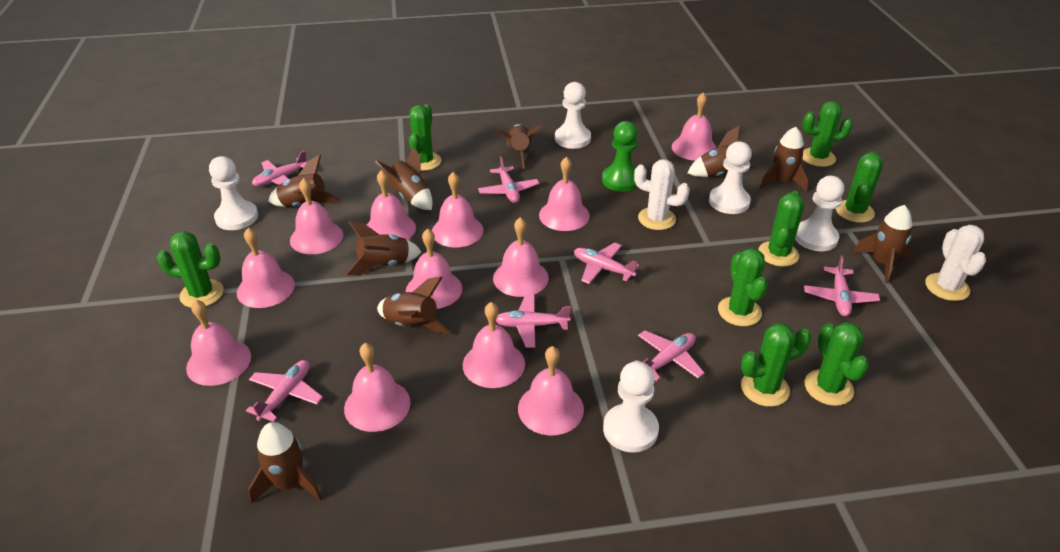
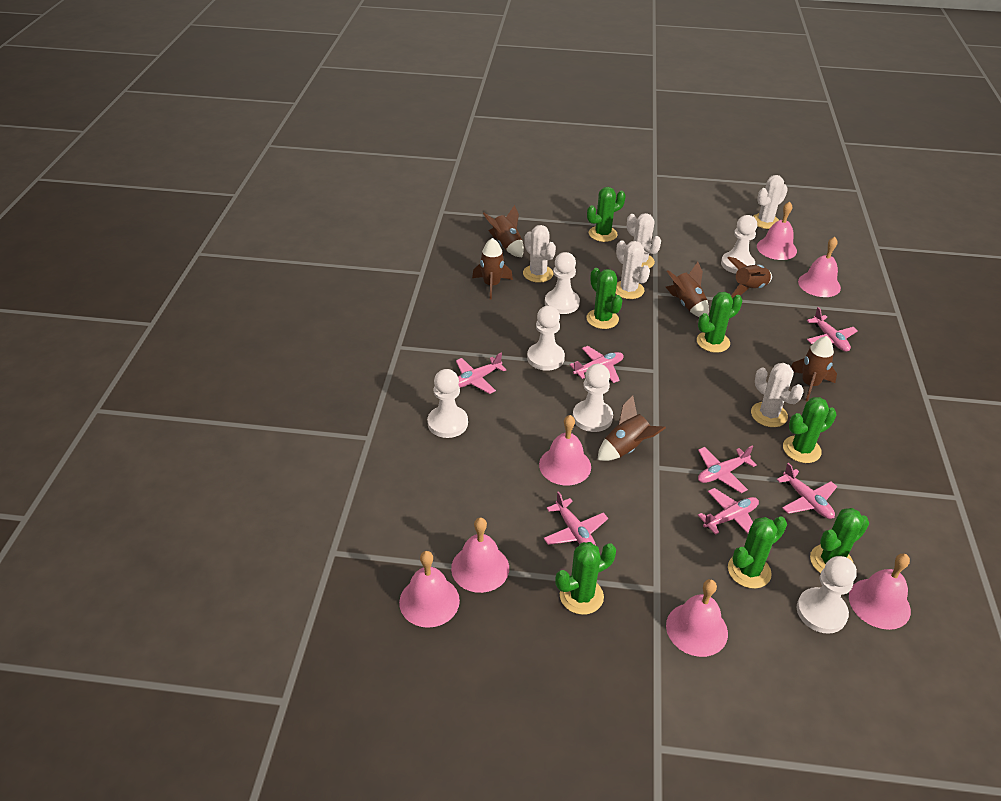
brown rocket: [248,422,322,504] [268,155,341,207] [346,221,421,275] [375,147,433,210] [377,276,451,334] [495,124,542,169] [688,125,754,177] [759,127,809,192] [853,205,912,284] = 9 -> [472,238,513,299] [483,205,524,257] [598,395,666,461] [666,262,709,317] [728,257,772,298] [791,336,837,402] = 6
green cactus: [157,231,224,308] [409,104,441,171] [718,248,768,326] [741,323,811,407] [758,191,804,266] [802,101,853,167] [805,322,869,406] [836,151,883,223] = 8 -> [555,542,616,615] [586,268,623,329] [587,187,626,242] [697,292,742,353] [728,516,787,589] [783,397,836,463] [810,508,869,573] = 7
green pawn: [602,121,638,192] = 1 -> none = 0
pink bell: [186,300,251,386] [237,228,295,308] [290,178,343,254] [344,343,411,432] [367,170,416,240] [405,229,462,309] [432,172,484,248] [463,302,525,388] [493,217,549,297] [518,346,584,435] [539,157,590,231] [672,93,717,161] = 12 -> [399,551,460,628] [451,517,509,593] [539,415,591,485] [666,579,728,657] [757,201,797,260] [798,237,841,297] [849,554,911,630] = 7
white cactus: [634,159,690,230] [925,225,986,301] = 2 -> [523,225,556,283] [615,240,650,299] [627,213,661,268] [751,363,804,427] [753,175,788,229] = 5
white pawn: [209,156,258,230] [555,82,591,149] [603,361,659,453] [709,141,752,214] [795,176,844,251] = 5 -> [427,369,468,438] [527,305,565,371] [545,252,580,314] [573,364,613,432] [721,215,757,274] [797,556,857,634] = 6

